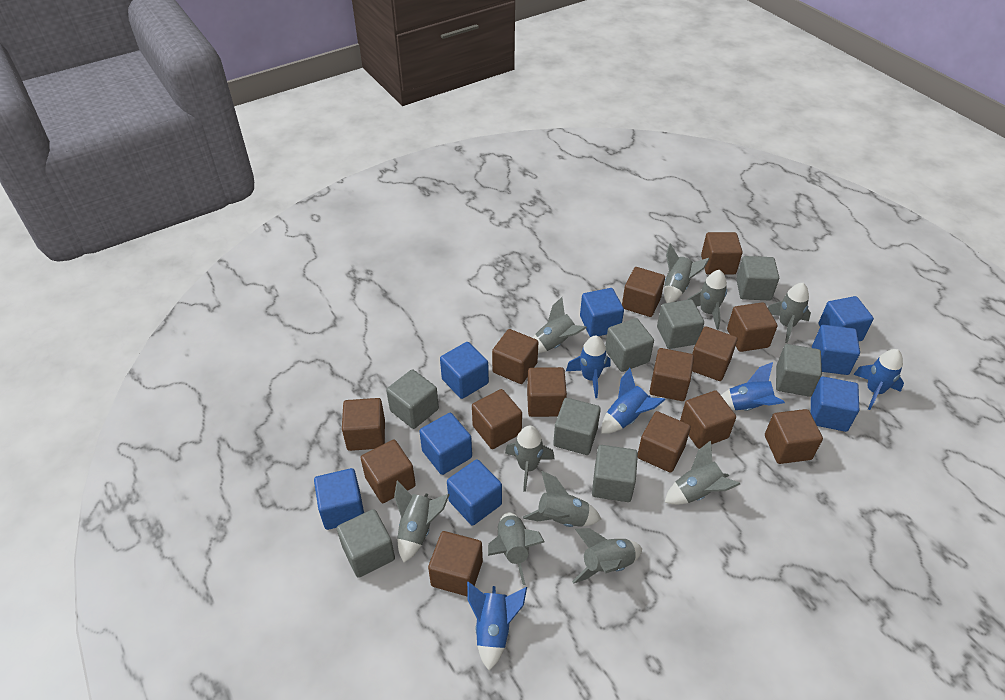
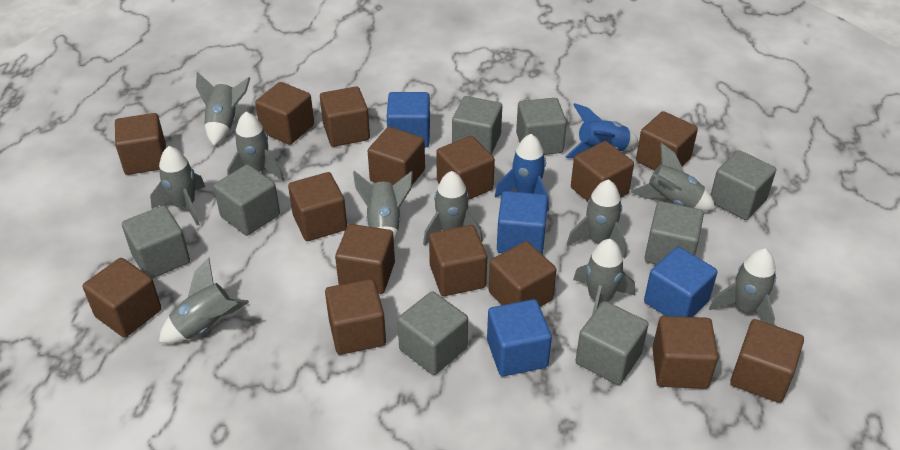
blue cube: [314,468,364,530] [419,413,472,475] [440,342,489,399] [447,459,502,526] [580,288,624,337] [811,377,859,432] [812,325,860,375] [818,296,874,342] = 8 -> [387,92,430,147] [487,299,552,376] [497,191,548,254] [644,247,717,317] = 4
blue rocket: [467,582,527,671] [566,336,610,398] [601,368,666,433] [721,362,785,411] [853,349,904,410] = 5 -> [495,134,549,212] [565,103,639,158] = 2
brown cube: [342,398,385,451] [361,440,416,503] [428,531,483,597] [472,389,522,449] [492,329,538,384] [527,367,567,417] [622,267,665,317] [638,411,691,473] [649,348,694,401] [680,390,736,449] [692,326,737,381] [701,232,742,275] [727,302,778,352] [765,409,823,464] = 14 -> [83,258,162,338] [115,113,166,175] [255,82,314,145] [288,172,347,241] [320,86,370,147] [325,279,386,355] [335,224,395,294] [368,127,425,185] [429,225,487,296] [436,136,495,200] [489,241,557,307] [571,141,634,201] [636,111,698,170] [652,316,718,389] [730,319,804,403] = 15

